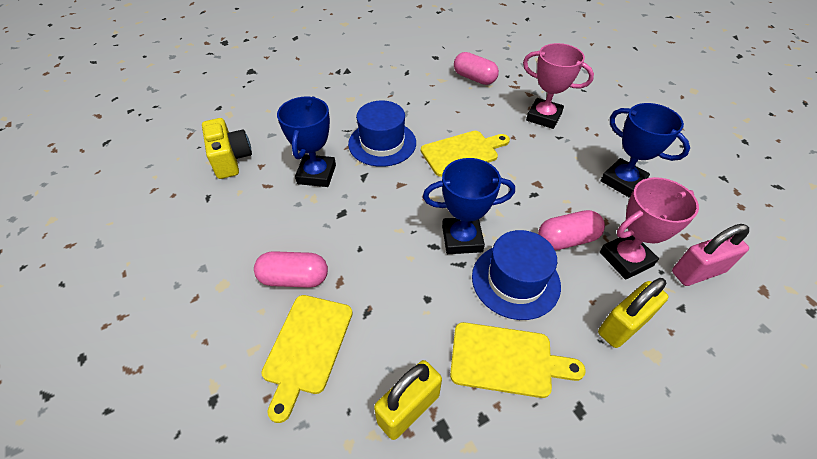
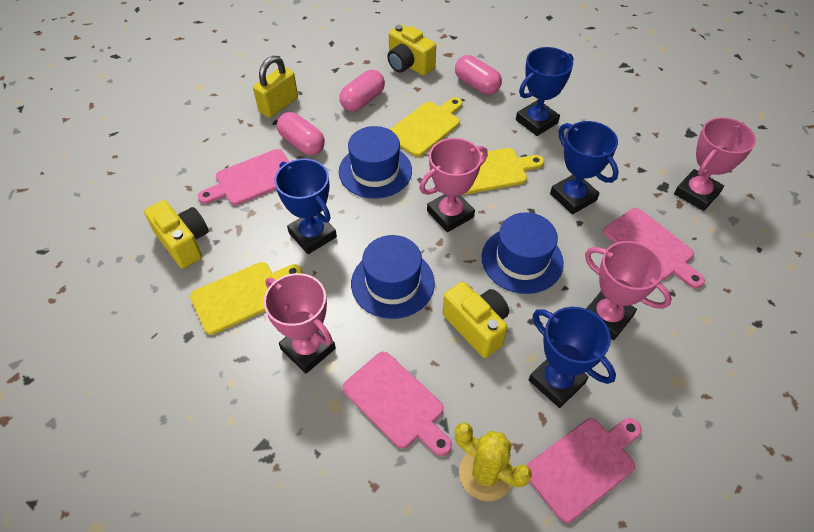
blue hat: [348,101,416,167] [472,230,561,320] = 2 -> [339,126,412,199] [351,235,435,319] [482,212,564,294] = 3
blue trophy: [277,96,336,187] [423,158,515,254] [600,103,690,198] = 3 -> [274,159,337,254] [516,47,574,136] [529,307,616,408] [550,121,619,214] = 4
pink cutting board: none = 0 -> [198,149,290,205] [342,352,452,456] [527,418,642,523] [604,208,705,289] = 4
pink padlock: [672,224,749,286] = 1 -> none = 0
pink trophy: [523,43,594,129] [600,177,699,280] = 2 -> [264,273,336,374] [419,138,488,232] [585,241,672,340] [674,117,756,211] = 4
yellow cactus: none = 0 -> [455,422,532,501] = 1
yellow camera: [202,118,252,179] = 1 -> [144,200,209,268] [387,24,436,76] [442,282,509,358] = 3
yellow padlock: [374,360,442,440] [598,278,669,348] = 2 -> [253,56,298,118] = 1

